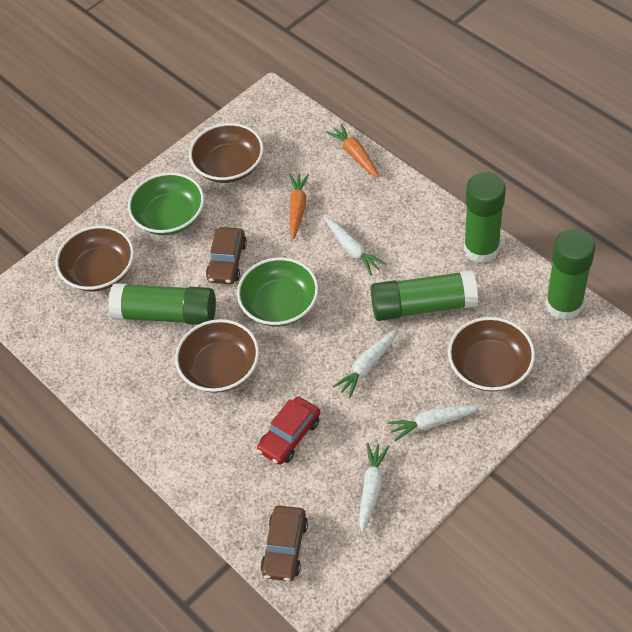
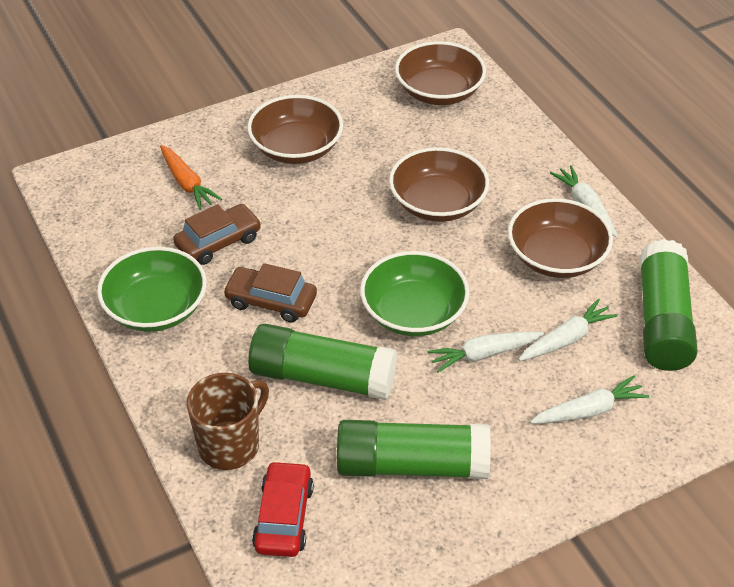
brown mug: none = 0 -> [187,373,269,470] = 1
green glue stick: [108,283,216,325] [370,270,478,321] [464,172,506,263] [545,228,595,320] = 4 -> [248,324,397,400] [337,420,491,479] [639,239,698,371] = 3
orange carrot: [289,174,309,239] [326,123,379,178] = 2 -> [160,145,222,210] = 1

